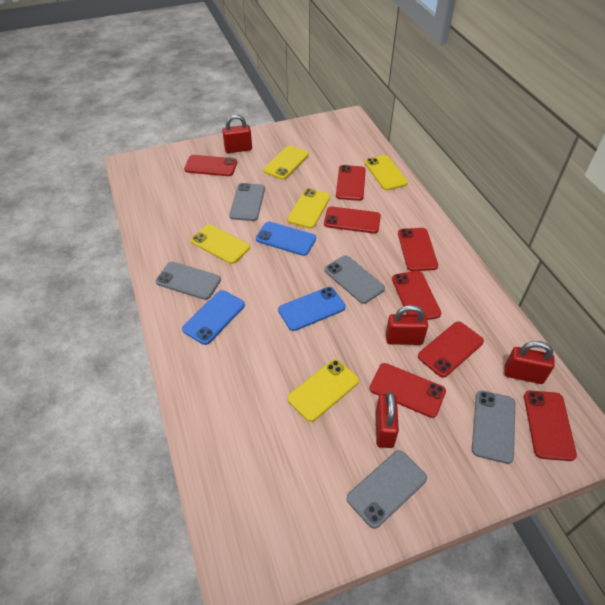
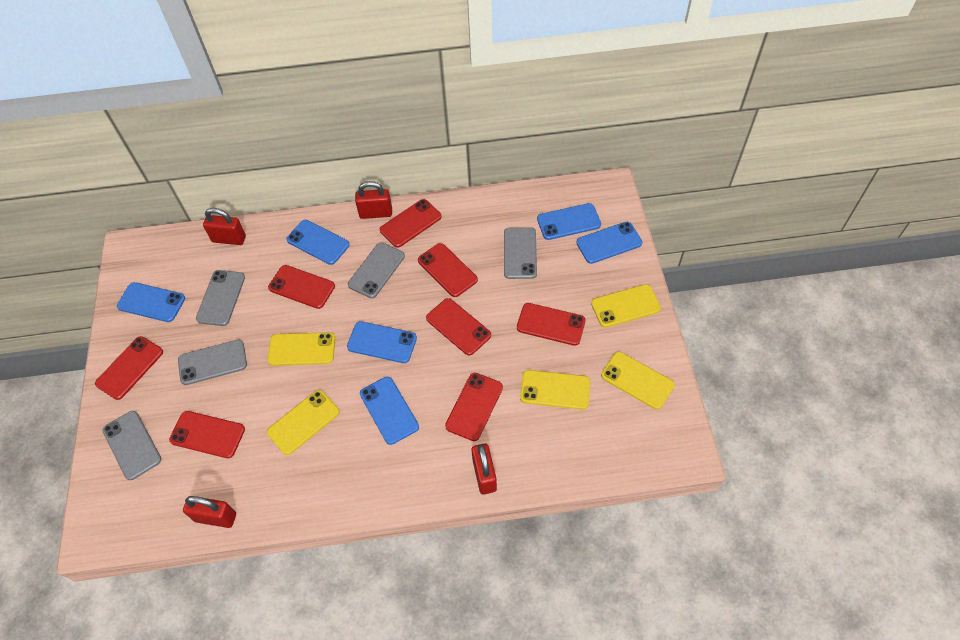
blue phone: [182,290,245,345] [256,222,316,256] [278,287,346,331] = 3 -> [117,282,185,322] [286,220,350,265] [347,321,417,363] [360,377,419,445] [537,203,601,240] [576,222,642,264] = 6

